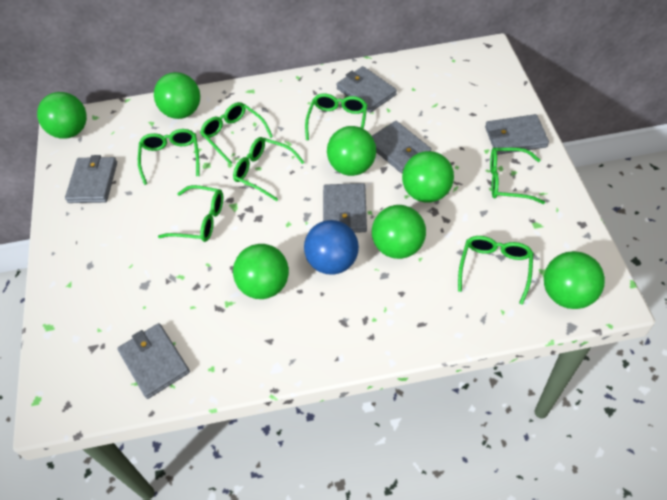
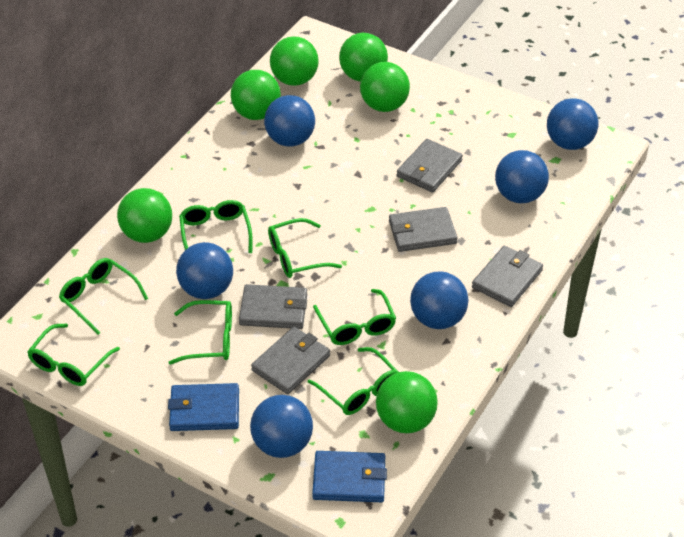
blue ball: [304,220,359,275] = 1 -> [176,242,233,299] [250,395,313,458] [264,95,315,147] [410,271,468,329] [495,150,549,203] [547,98,599,150] = 6
blue wallet: none = 0 -> [168,383,239,431] [312,451,387,502] = 2
green ball: [37,92,87,139] [154,72,200,119] [233,244,289,299] [327,126,376,176] [372,205,426,259] [402,151,454,203] [544,251,605,309] = 7 -> [117,188,172,243] [231,70,281,120] [270,36,319,86] [339,33,388,81] [360,62,410,112] [376,371,438,433] = 6
grey wallet: [65,155,117,203] [117,323,190,399] [323,183,367,233] [336,66,397,113] [372,121,431,173] [485,114,549,155] = 6 -> [239,284,307,329] [251,327,330,394] [389,207,458,252] [397,139,463,193] [472,246,543,307] = 5

